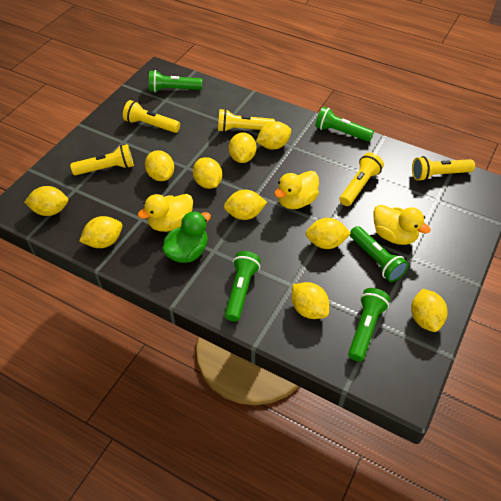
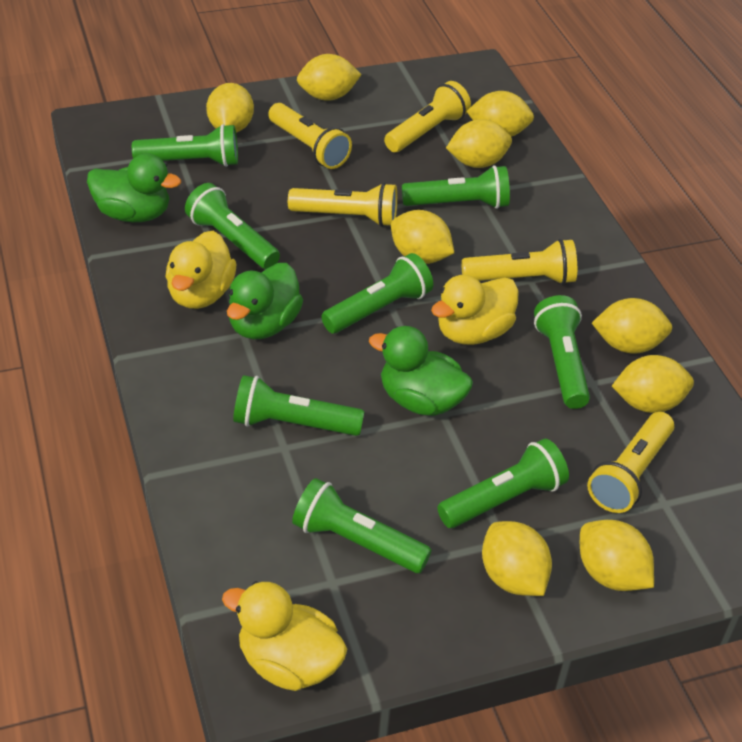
green duck: [162,211,211,263] = 1 -> [87,153,181,222] [227,263,303,339] [369,326,473,416] = 3
green flashlight: [149,70,202,92] [225,251,261,322] [315,107,374,142] [348,288,390,362] [350,226,409,282] = 5 -> [132,124,238,167] [185,183,280,269] [233,375,365,436] [292,478,432,573] [321,253,433,333] [402,165,510,209] [437,439,569,528] [534,295,590,409] = 8
yellow lemon: [24,186,68,216] [79,216,122,248] [145,150,174,181] [193,157,222,189] [224,190,267,220] [229,132,256,163] [256,121,291,149] [292,282,329,319] [306,218,351,249] [411,289,447,332] = 10 -> [206,83,254,133] [297,54,362,101] [391,210,454,264] [446,119,512,168] [466,91,534,137] [482,521,552,596] [580,520,654,591] [592,298,672,354] [612,355,694,413] = 9

